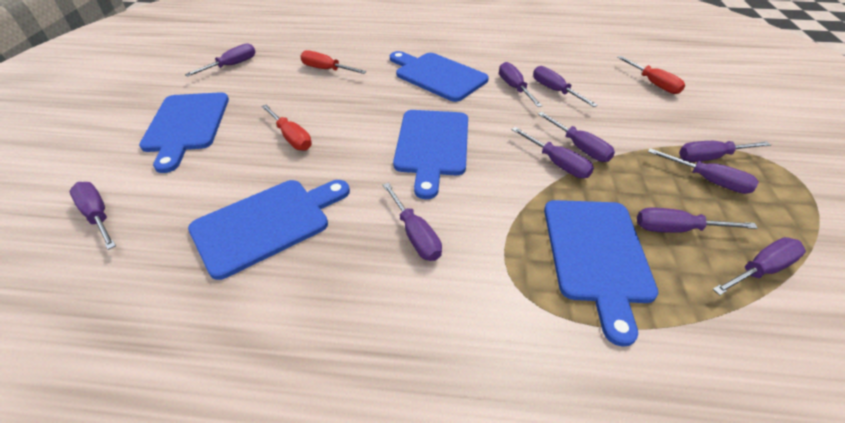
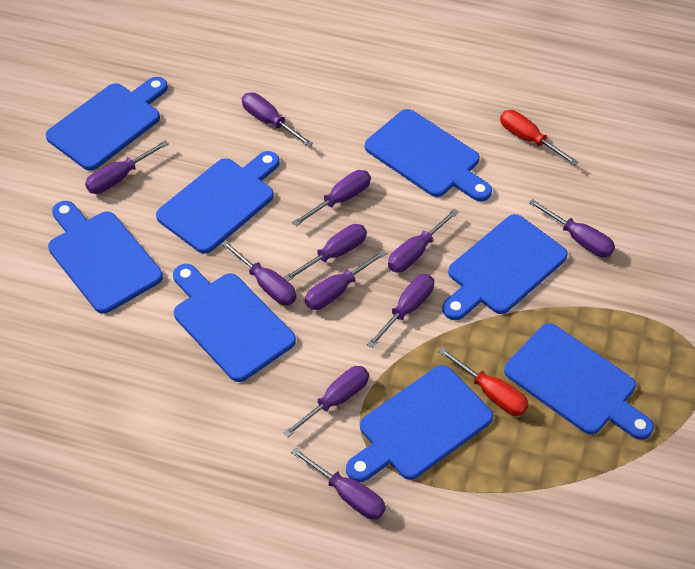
blue cutting board: [139,92,229,173] [188,180,350,280] [390,51,489,102] [393,110,468,199] [544,200,658,347] = 5 -> [46,77,168,171] [48,201,163,314] [156,151,280,254] [173,264,296,382] [346,365,493,482] [365,109,492,201] [442,214,568,320] [504,323,654,440] = 8
red screwdriver: [261,104,312,151] [300,50,367,74] [617,56,685,94] = 3 -> [438,347,529,416] [500,110,578,165] = 2

